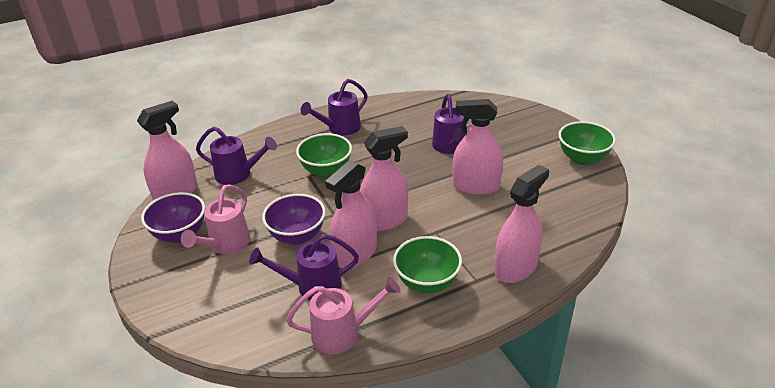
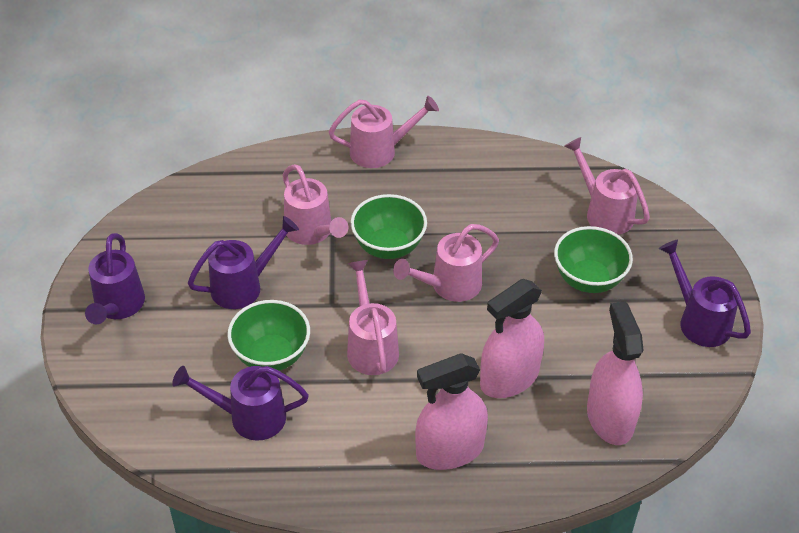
pink spray bottle: [137,101,197,201] [325,160,377,268] [359,126,408,232] [452,99,503,195] [494,165,549,283] = 5 -> [415,354,488,470] [480,279,544,398] [587,301,644,445] = 3
pink watering can: [181,184,250,254] [286,277,401,354] = 2 -> [282,164,348,245] [329,96,439,168] [347,260,399,375] [393,224,499,302] [564,137,650,235] = 5
purple bowl: [141,192,205,243] [262,194,326,245] = 2 -> none = 0

